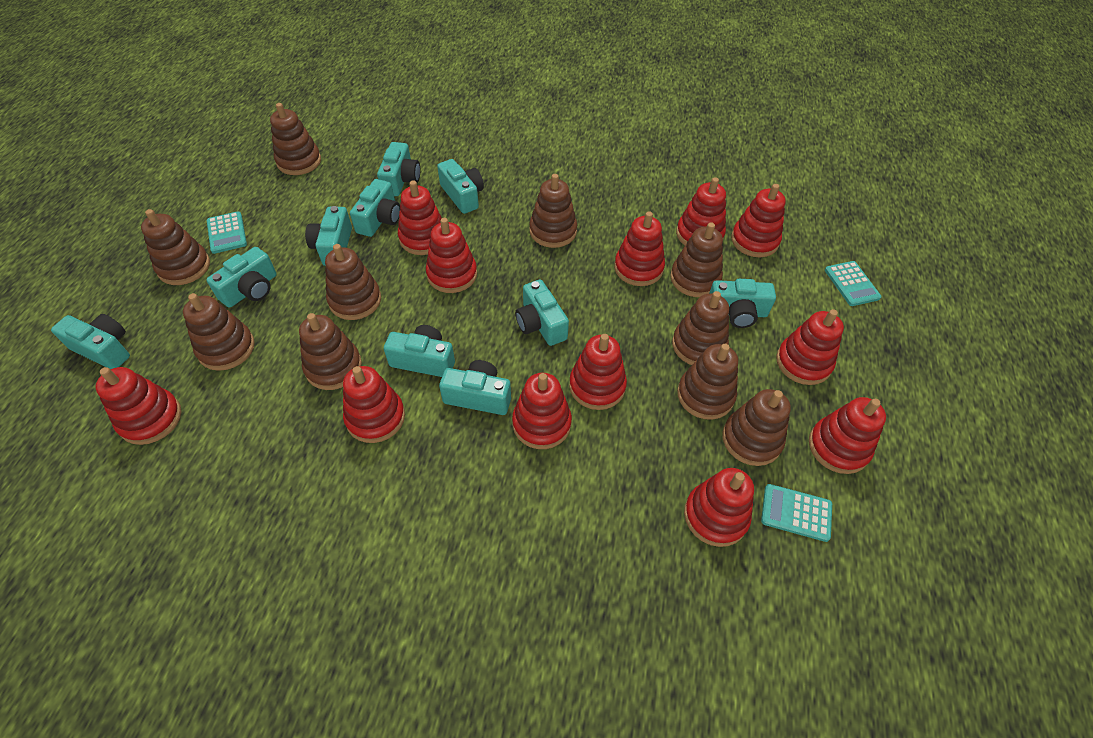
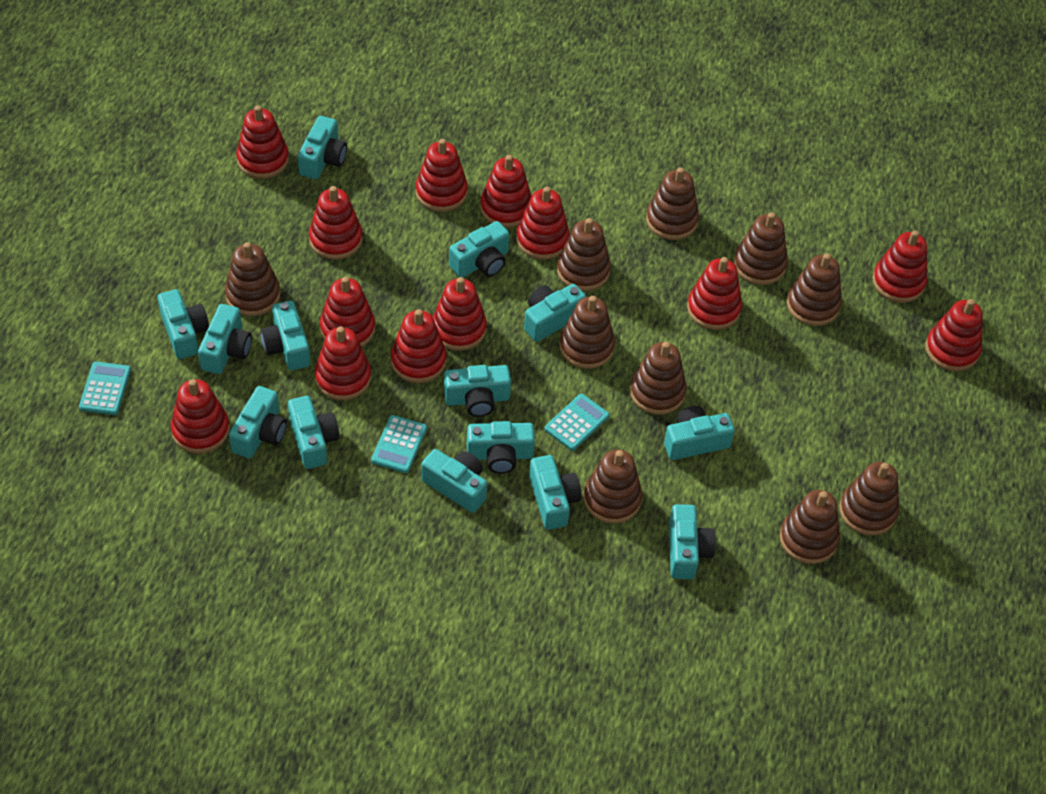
red stacking toy: [95,367,181,445] [343,366,405,443] [398,180,442,255] [426,218,477,293] [512,373,572,449] [569,334,627,410] [614,211,665,286] [676,177,726,245] [684,468,754,547] [731,184,786,257] [776,309,844,385] [809,397,886,474] = 12 -> [171,379,230,454] [236,105,289,179] [309,186,363,260] [315,326,371,400] [320,277,375,347] [391,309,446,383] [416,139,468,212] [433,277,487,351] [480,155,532,228] [516,187,569,260] [687,257,742,330] [872,230,928,303] [925,299,983,371] = 13
turquoise camera: [51,314,130,369] [206,247,277,308] [305,206,352,266] [350,179,400,237] [377,142,420,196] [384,325,455,377] [437,159,484,214] [439,360,511,415] [515,279,569,346] [709,279,776,328] = 10 -> [158,289,209,359] [198,304,252,374] [229,386,287,458] [260,300,310,370] [288,396,339,469] [298,116,347,179] [421,449,487,513] [444,365,511,417] [449,221,510,278] [467,421,535,474] [524,284,586,342] [529,455,582,530] [664,406,735,460] [669,504,716,579] = 14

